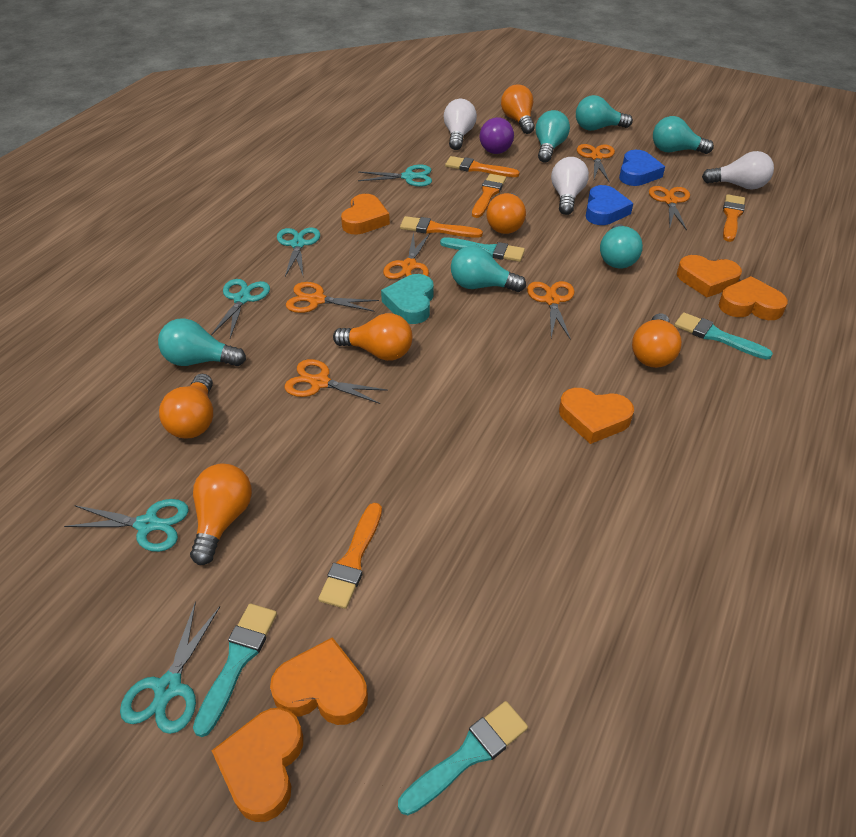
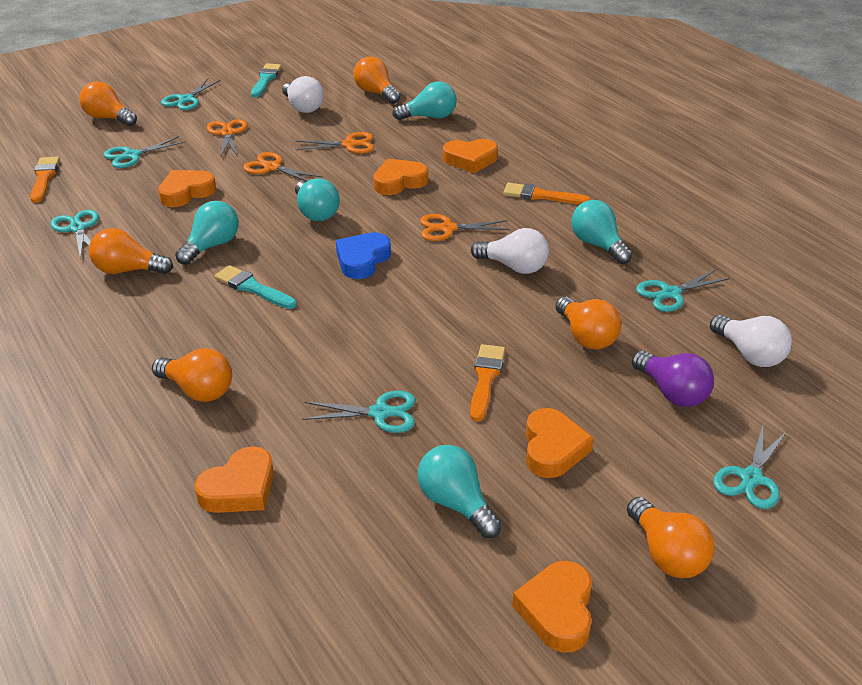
blue heart: [586,185,633,225] [619,150,665,186] = 2 -> [336,232,391,279] = 1
orange brush: [318,503,382,609] [400,216,483,238] [445,156,520,177] [472,174,506,218] [723,194,745,242] = 5 -> [30,156,60,203] [470,344,505,422] [503,183,591,204] = 3
orange scissors: [285,359,388,404] [286,282,379,313] [383,232,430,279] [527,281,575,340] [577,144,615,181] [649,186,690,231] = 6 -> [207,119,248,157] [243,152,322,182] [295,132,374,154] [420,214,510,241] = 4
turquoise brush: [193,604,277,737] [398,701,528,815] [440,237,525,262] [674,312,773,360] = 4 -> [214,265,297,309] [251,63,282,98] = 2
turquoise heart: [381,274,434,324] = 1 -> none = 0
turquoise light bulb: [158,318,246,366] [451,246,526,292] [536,110,570,162] [576,95,633,131] [600,224,643,268] [653,116,714,154] = 6 -> [175,201,239,265] [295,178,340,221] [392,81,457,120] [417,445,502,538] [571,200,632,264] = 5
turquoise scissors: [64,499,189,552] [120,601,220,734] [211,279,270,338] [277,228,320,277] [358,165,432,187] = 5 -> [50,210,99,260] [103,136,186,168] [161,78,221,110] [302,391,415,433] [636,269,730,312] [713,425,787,509] = 6

